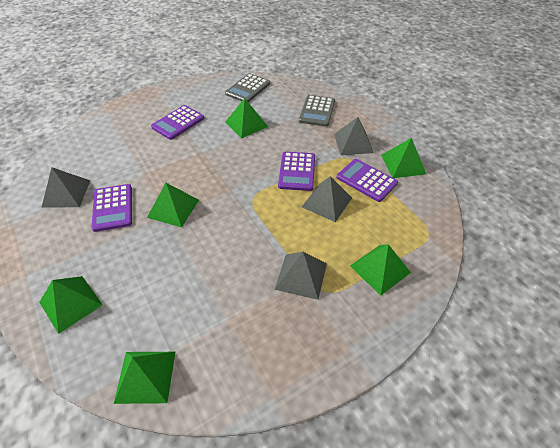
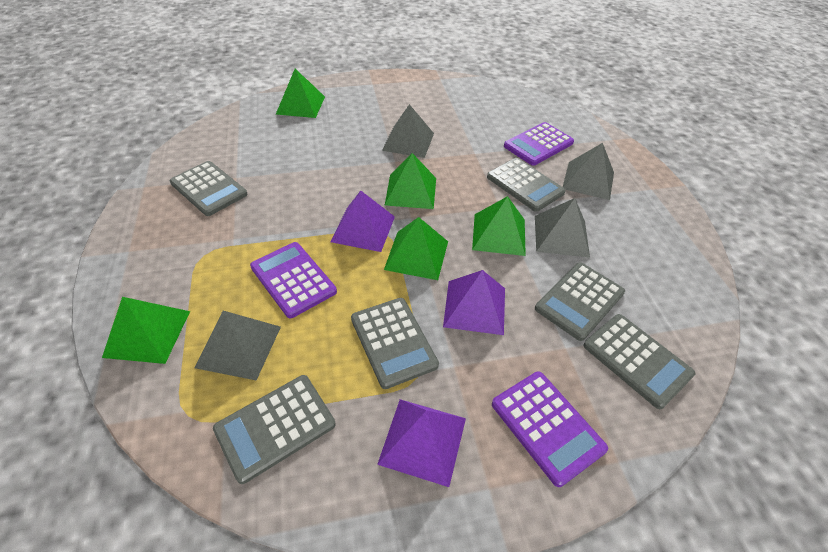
green pyramid: [39,276,103,334] [114,352,175,404] [147,183,199,227] [225,98,268,138] [350,244,411,296] [381,138,426,178] = 6 -> [102,297,190,364] [276,69,325,118] [384,217,448,280] [385,153,436,209] [472,196,526,256] = 5
grey calculator: [225,73,270,102] [299,95,335,127] = 2 -> [170,161,248,216] [213,375,336,484] [351,298,439,389] [487,158,566,212] [535,262,625,341] [584,314,695,409] = 6
purple calculator: [91,184,132,232] [151,105,204,140] [278,152,315,191] [337,159,398,202] = 4 -> [250,242,337,318] [492,371,608,487] [504,122,574,166] = 3
purple pyramid: none = 0 -> [330,191,395,252] [377,399,466,487] [443,270,505,335] = 3

